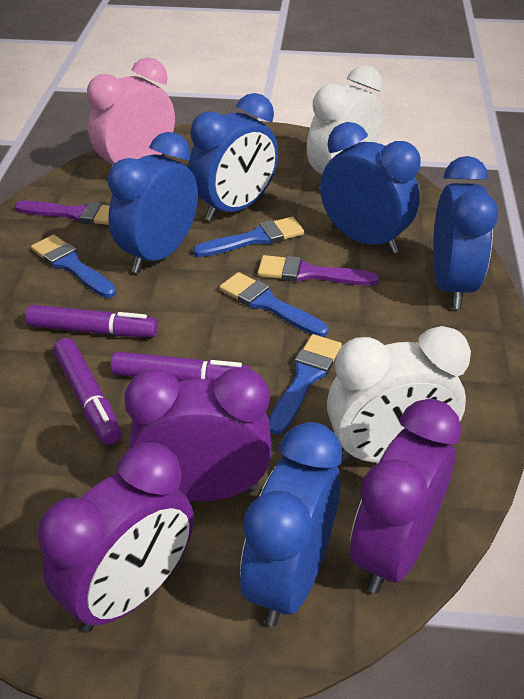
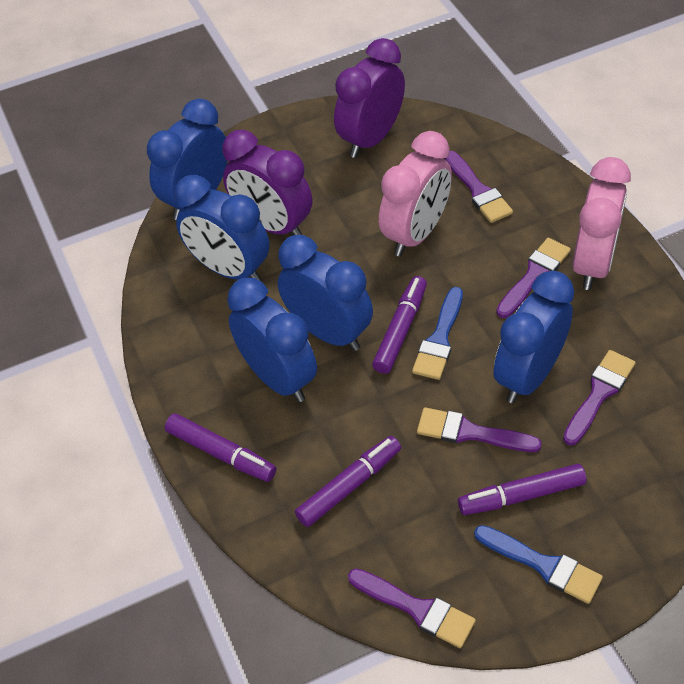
blue brush: [31,235,117,298] [193,217,304,257] [219,272,329,337] [269,334,342,434] = 4 -> [412,287,463,380] [474,525,603,604] = 2
pink clock: [87,58,175,175] = 1 -> [379,131,452,257] [573,157,631,290] = 2
purple brush: [14,201,110,225] [258,255,379,286] = 2 -> [348,569,476,648] [417,407,542,452] [445,151,513,223] [496,238,571,318] [563,350,636,446] = 5
purple clock: [38,442,194,632] [124,367,272,501] [350,399,461,593] = 3 -> [222,130,312,235] [334,38,405,158] = 2
purple marker: [25,305,158,337] [53,338,122,445] [111,352,252,381] = 3 -> [165,413,276,482] [295,436,401,527] [372,276,427,374] [458,464,587,515] = 4
white clock: [307,65,383,189] [327,326,471,463] = 2 -> none = 0

